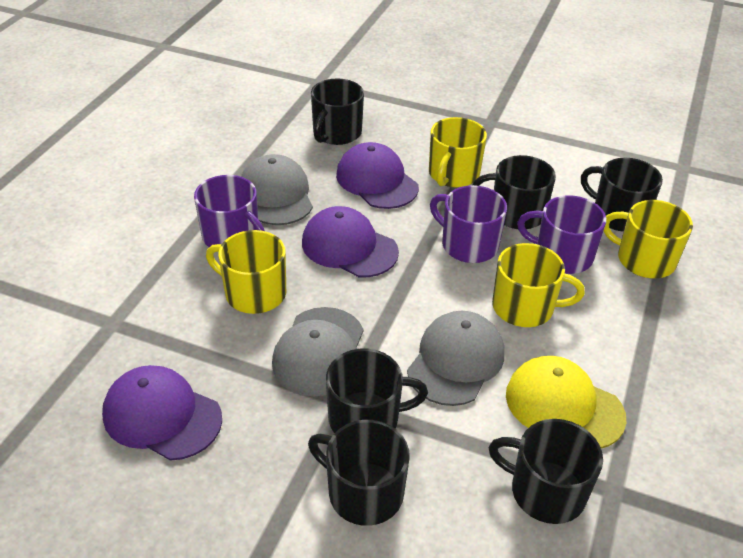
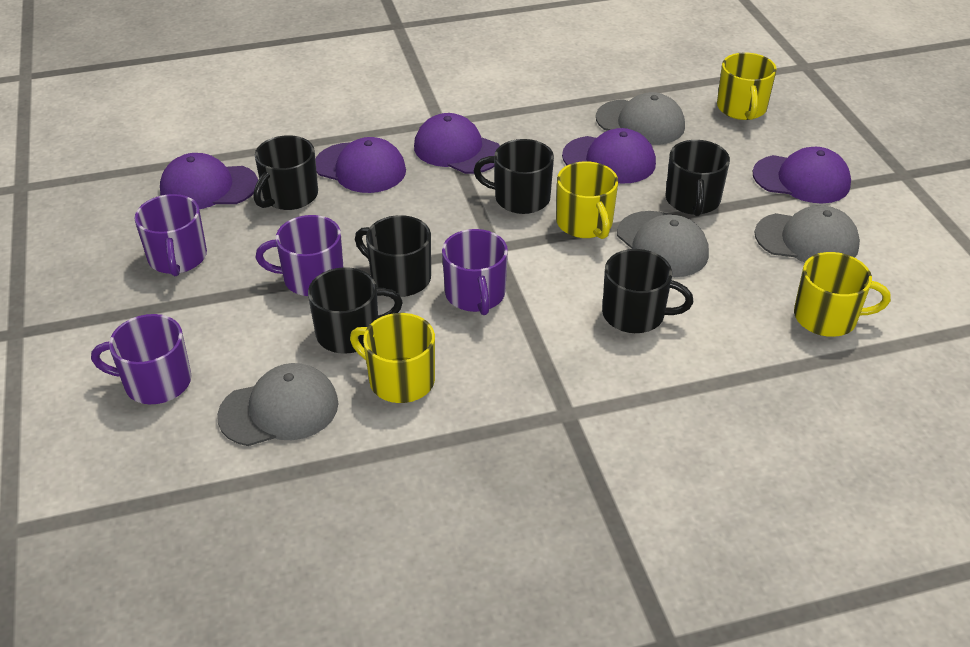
grey cap: [241,154,313,225] [272,307,364,396] [407,311,504,406] = 3 -> [217,363,338,446] [596,92,685,145] [617,211,709,277] [755,205,860,263] = 4
purple cap: [102,365,222,461] [302,206,399,277] [336,142,419,209] = 3 -> [160,153,258,209] [315,137,406,193] [414,113,500,174] [562,128,656,184] [752,147,851,203] = 5
purple mug: [194,175,265,247] [430,185,507,263] [517,195,606,274] = 3 -> [91,314,192,404] [135,194,207,276] [255,215,343,296] [442,229,508,315] = 4
yellow cap: [506,356,627,448] = 1 -> none = 0

